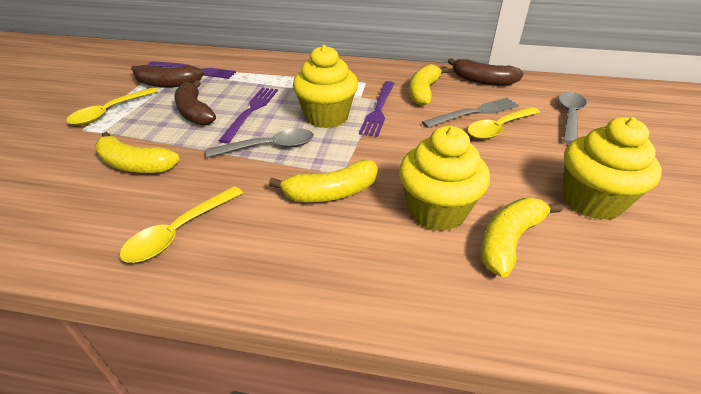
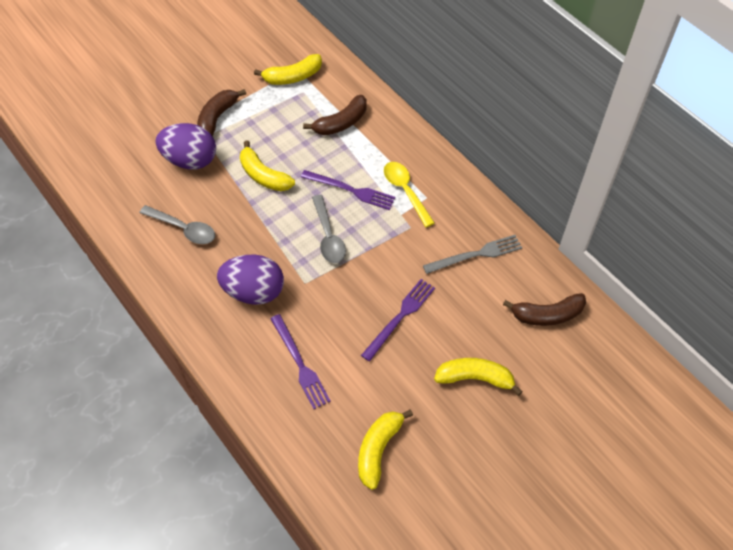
purple egg: none = 0 -> [155,123,216,170] [217,255,284,305] = 2
yellow cupcake: [293,45,358,128] [399,126,490,231] [562,117,662,220] = 3 -> none = 0
yellow spoon: [66,87,158,125] [120,186,243,263] [468,107,540,139] = 3 -> [384,162,435,227] = 1

